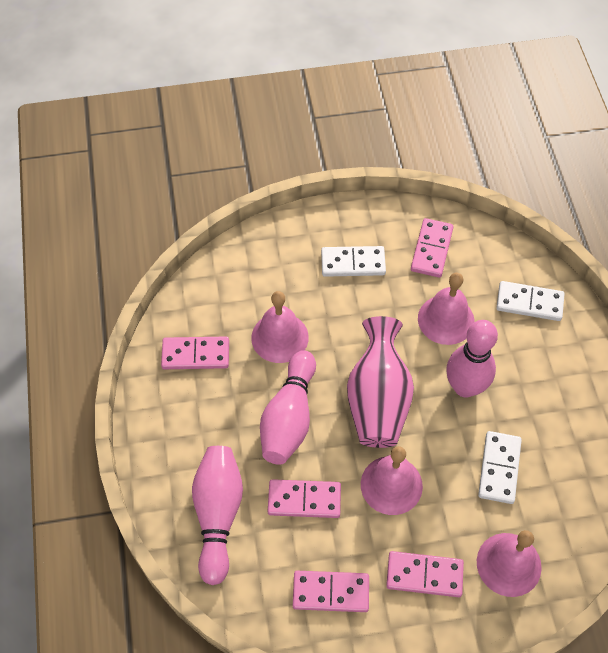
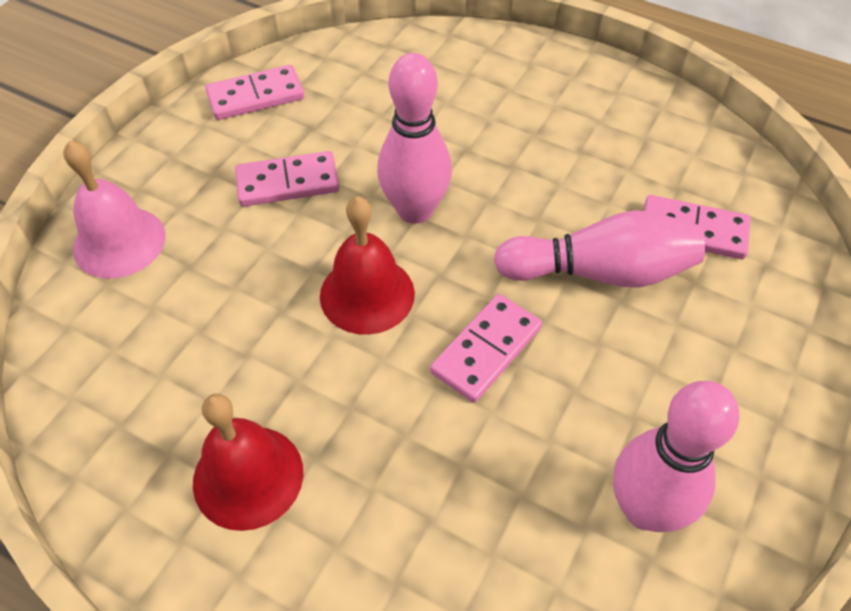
pink bell: [251,291,309,363] [361,446,423,515] [418,273,475,345] [477,530,542,597] = 4 -> [63,140,166,279] = 1
pink domino: [161,337,229,369] [268,479,341,518] [293,571,369,612] [386,551,464,597] [411,218,454,278] = 5 -> [205,65,304,120] [235,151,340,207] [430,294,542,403] [644,195,751,259] = 4
pink vase: [347,316,414,448] = 1 -> none = 0
red bell: none = 0 -> [193,394,303,531] [320,196,415,335] = 2
white domino: [321,246,386,277] [478,431,522,504] [496,281,565,321] = 3 -> none = 0

